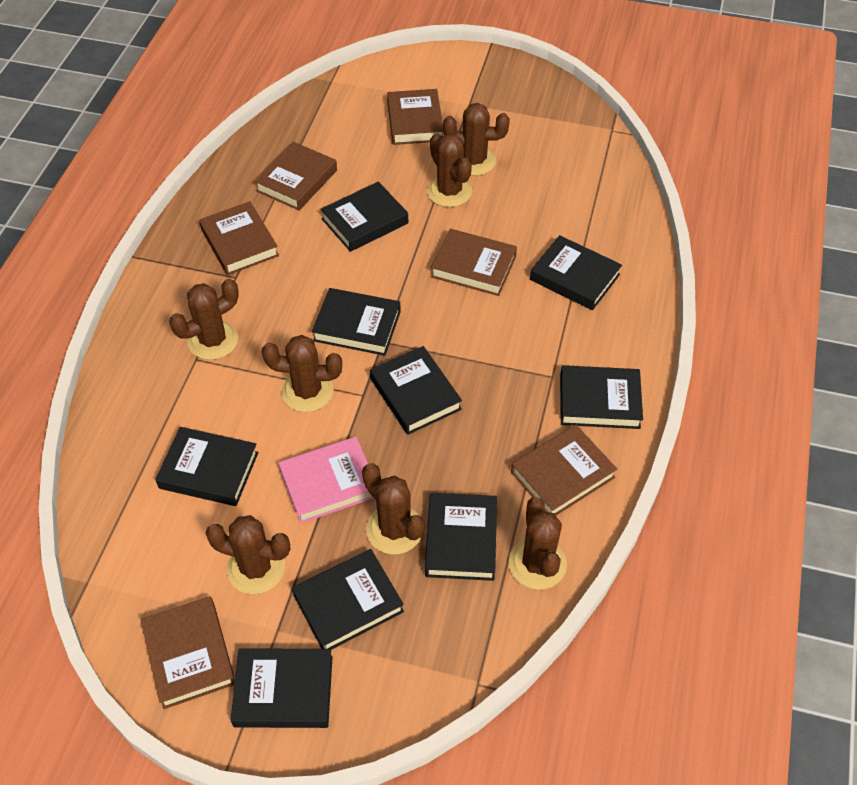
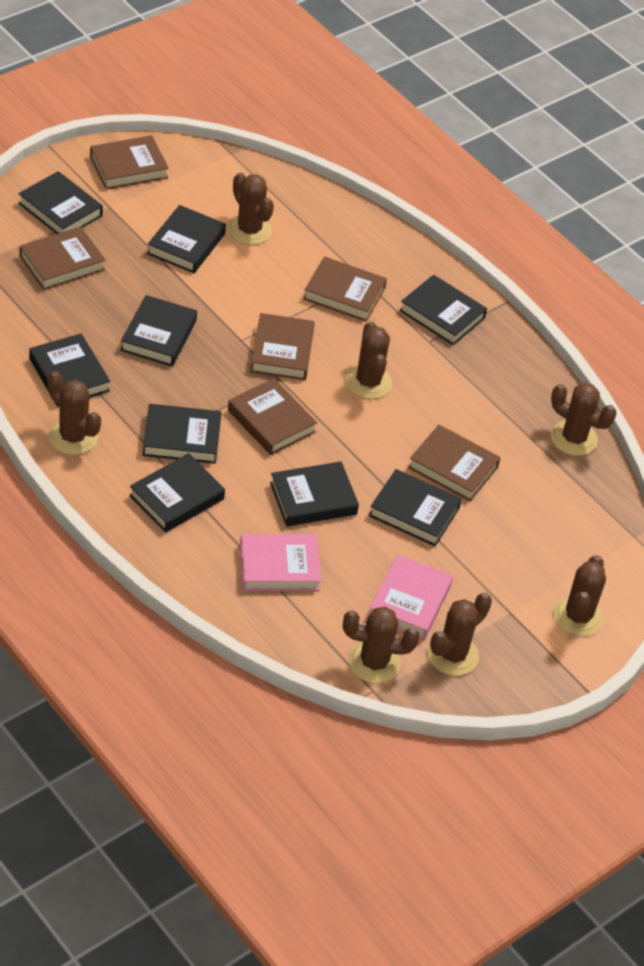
pink book: [279,437,373,524] = 1 -> [240,534,322,591] [369,554,453,639] = 2

